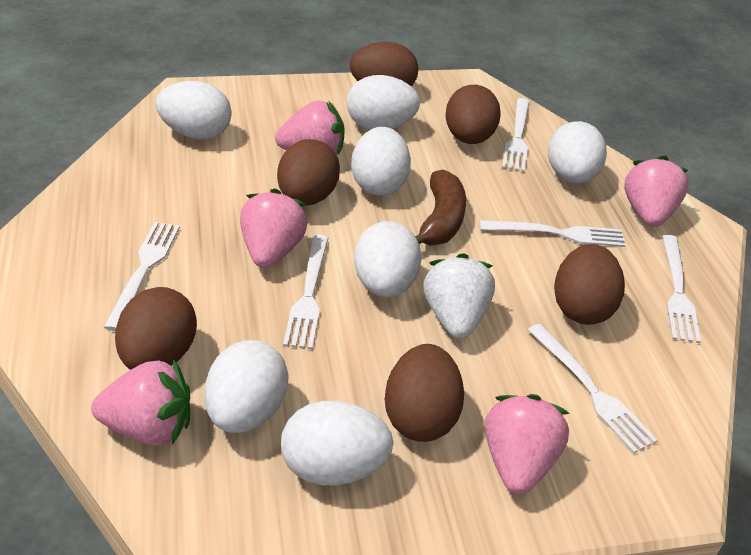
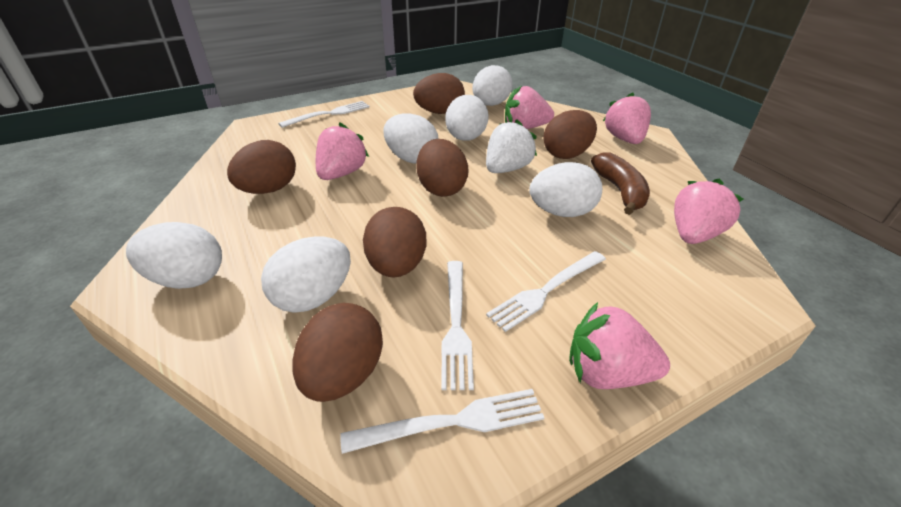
white egg: [156,81,232,140] [204,340,289,433] [281,401,394,486] [347,75,420,130] [351,127,411,196] [354,221,421,297] [548,121,607,184] = 7 -> [126,222,222,289] [261,236,351,313] [383,113,439,163] [445,95,489,141] [472,65,513,106] [529,162,602,217] = 6
white fork: [104,222,180,331] [283,235,328,349] [480,220,626,247] [502,98,530,172] [528,324,658,453] [662,235,701,343] = 6 -> [278,101,370,128] [340,389,544,454] [441,261,474,390] [486,251,606,332] = 4

